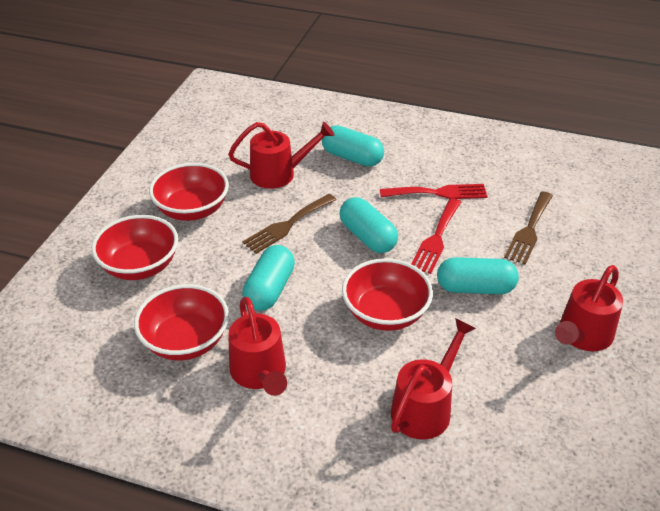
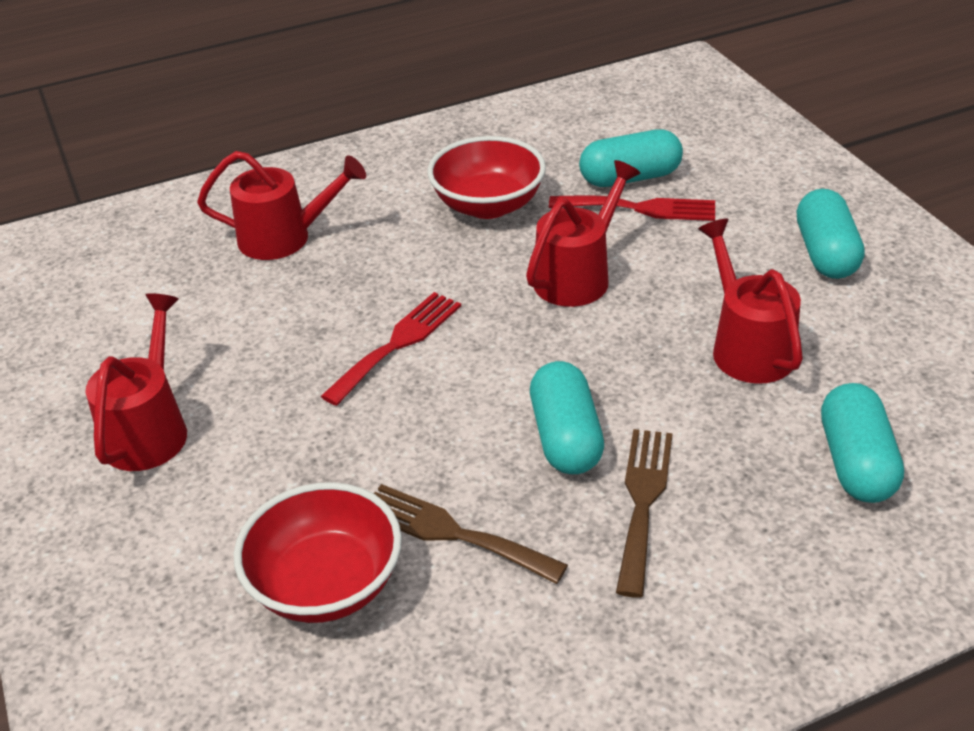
red bowl: [91,215,178,280] [134,284,229,360] [149,163,229,221] [342,258,433,331] = 4 -> [234,482,402,623] [428,136,546,219] = 2

